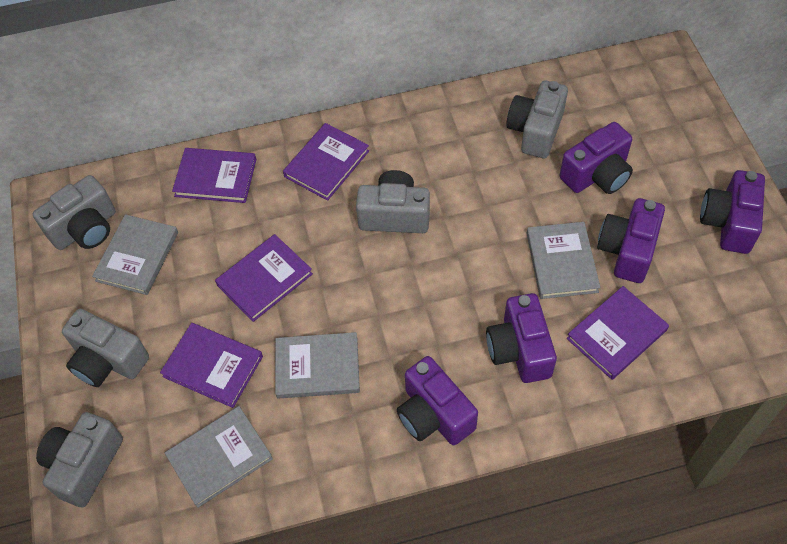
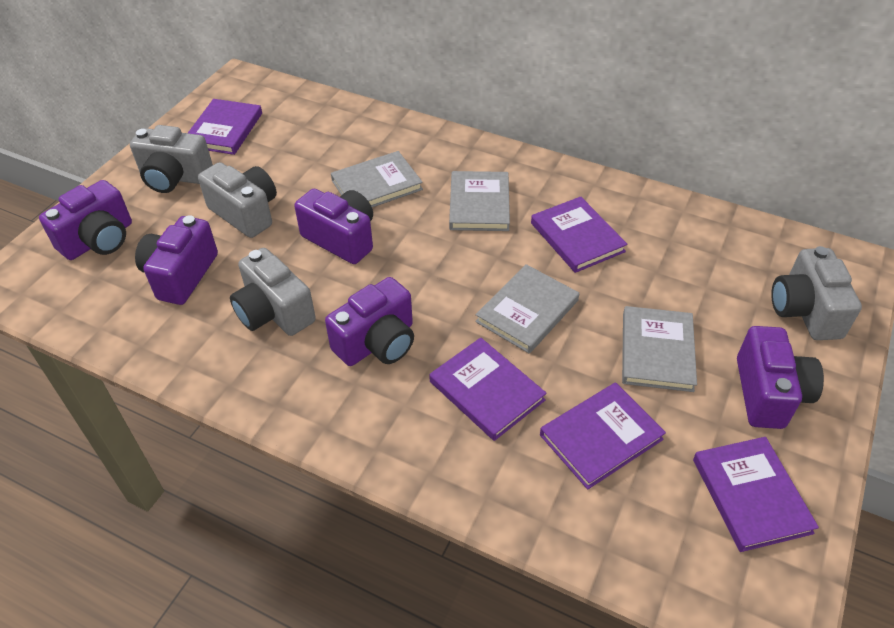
grey camera: [33,175,116,250] [36,412,123,508] [62,309,149,387] [356,170,430,233] [506,80,568,158] = 5 -> [130,125,213,193] [198,162,277,238] [230,248,316,336] [771,246,862,340] = 4

